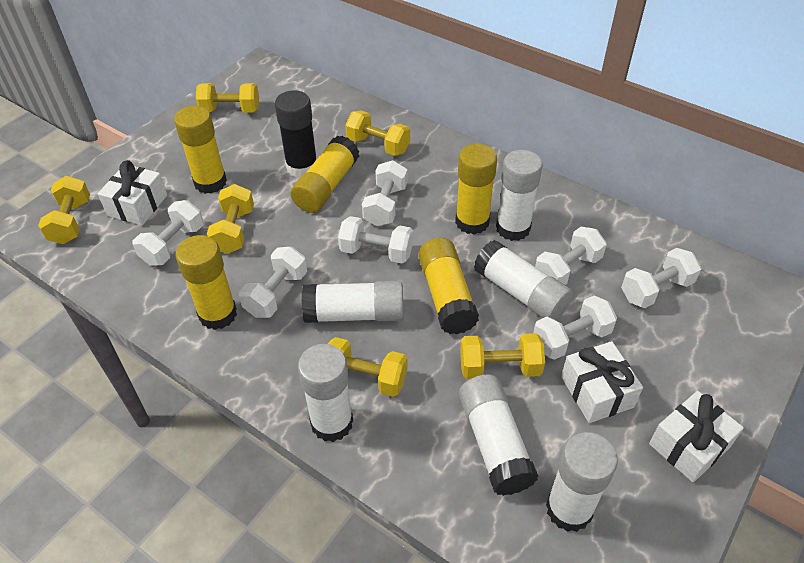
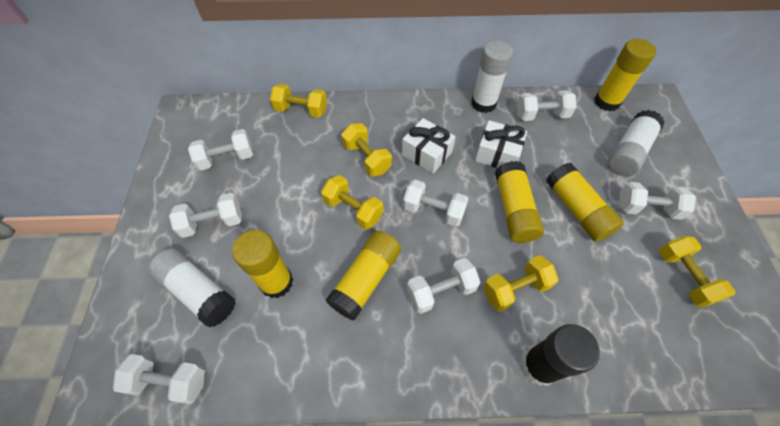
white gift: [98,160,167,225] [561,341,643,423] [649,391,744,482] = 3 -> [402,118,455,174] [475,120,527,168] = 2
white glue stick: [298,344,353,442] [302,281,404,323] [459,374,538,496] [474,240,573,320] [496,150,542,241] [546,432,618,532] = 6 -> [148,248,236,328] [471,40,513,113] [608,110,664,176] = 3
yellow dumbbell: [38,176,90,244] [196,83,259,112] [207,184,254,254] [328,337,407,397] [345,111,410,156] [460,333,545,379] = 6 -> [270,84,327,118] [321,175,383,230] [341,123,392,177] [483,255,558,312] [659,236,735,307] = 5

